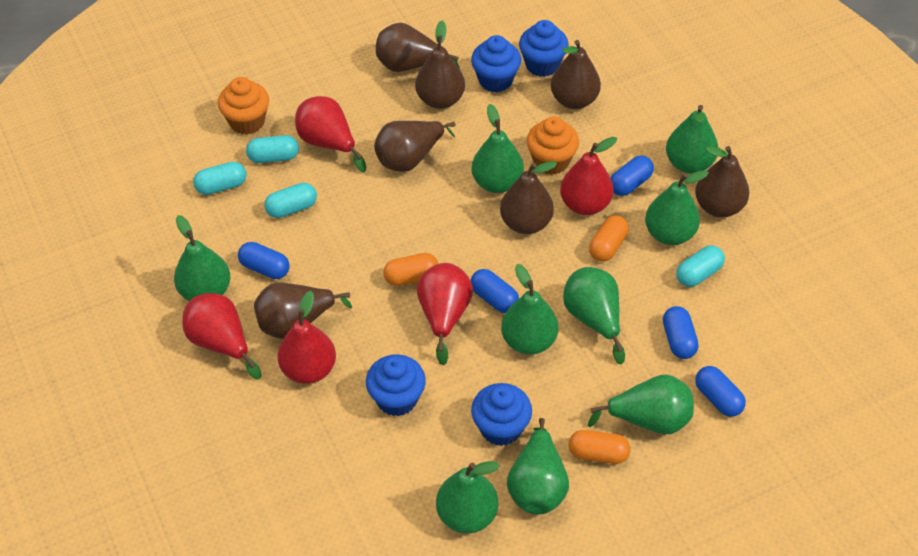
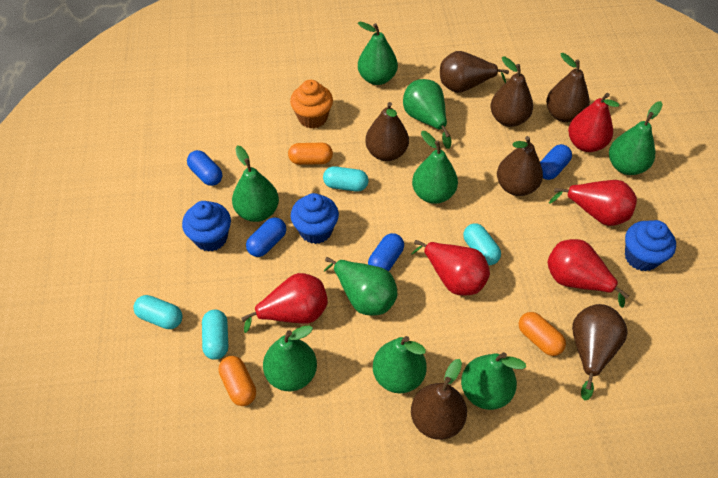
blue capsule: [238,242,290,279] [470,269,519,313] [611,156,654,196] [663,306,699,359] [695,366,746,417] = 5 -> [187,150,222,186] [246,217,286,257] [368,233,404,271] [540,144,572,180] = 4
blue cupcake: [366,354,426,416] [471,35,521,92] [471,383,532,446] [519,20,569,77] = 4 -> [182,201,231,252] [291,193,339,244] [625,220,676,271] = 3
orange cupcake: [218,77,269,135] [527,117,579,175] = 2 -> [290,80,333,128] = 1

